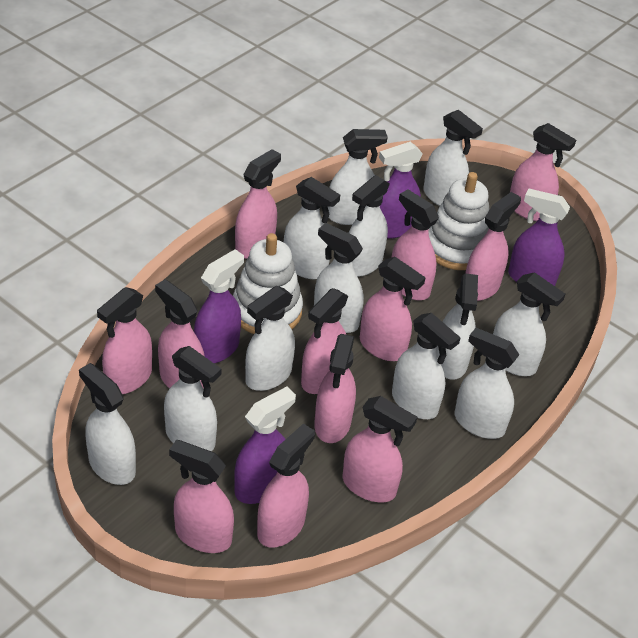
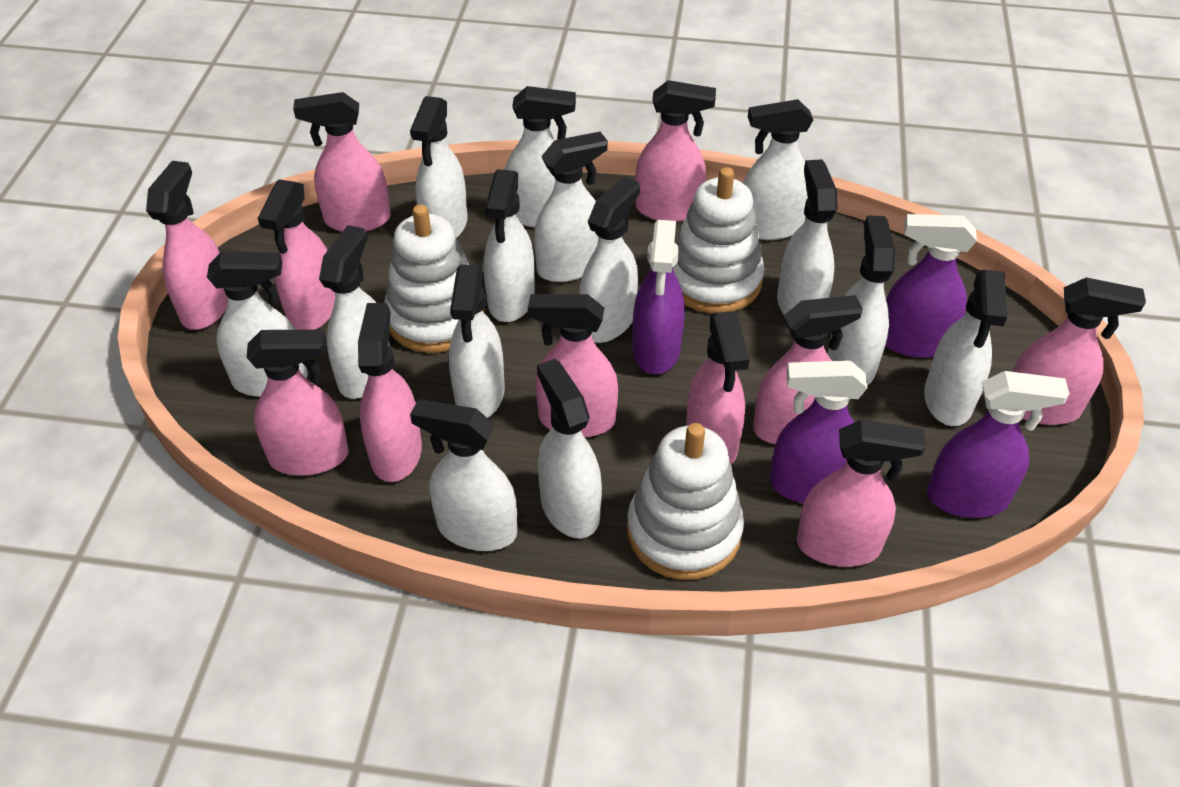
pink spray bottle: [97,287,152,394] [155,279,205,388] [169,440,234,553] [235,149,281,259] [257,423,315,548] [301,288,348,394] [314,334,356,443] [343,396,417,502] [360,257,426,361] [391,189,439,300] [465,192,521,301] [510,123,576,221] = 12 -> [146,161,228,330] [246,329,349,476] [258,179,335,330] [293,92,391,232] [358,303,422,482] [528,294,618,437] [635,80,716,222] [686,311,749,465] [753,295,863,444] [796,420,926,567] [1013,277,1146,425] = 11
white spray bottle: [79,363,136,485] [164,346,221,451] [245,286,295,391] [284,177,340,279] [314,223,364,333] [328,129,388,225] [348,175,390,277] [392,313,461,419] [423,110,483,206] [436,274,478,380] [455,328,519,439] [493,272,565,376] = 12 -> [207,252,308,397] [319,225,390,399] [410,96,468,238] [410,399,517,551] [449,265,505,418] [484,169,535,322] [505,86,576,228] [534,132,608,282] [537,359,602,538] [579,176,640,343] [743,99,813,240] [777,159,838,315] [828,216,895,386] [924,270,1007,426] = 14
white stacking toy: [233,233,303,334] [428,172,489,270] = 2 -> [384,204,485,353] [627,423,744,580] [672,167,764,313] = 3

